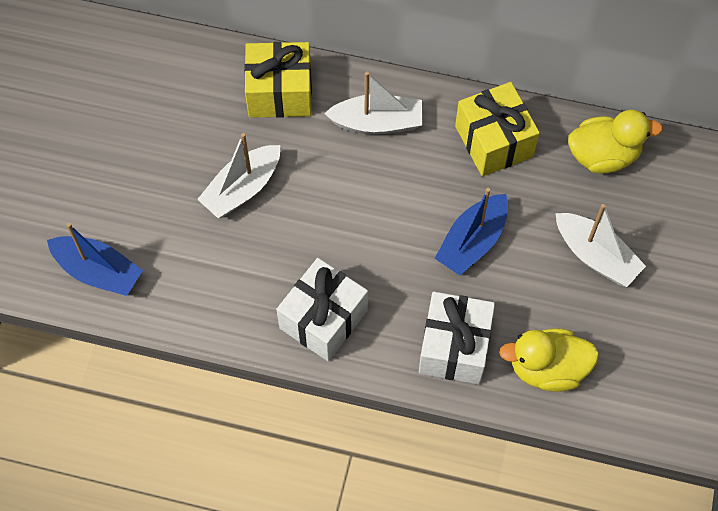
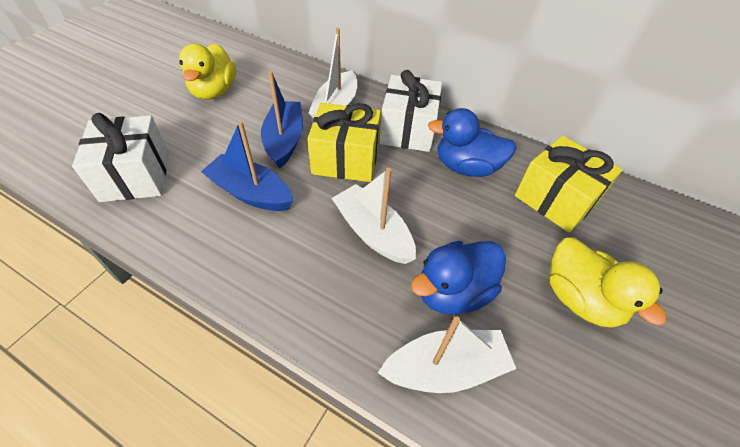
blue duck: none = 0 -> [411,241,506,315] [428,108,517,177] = 2

